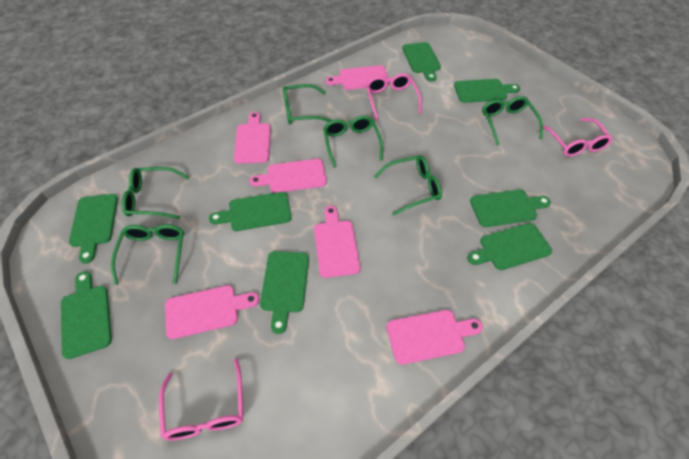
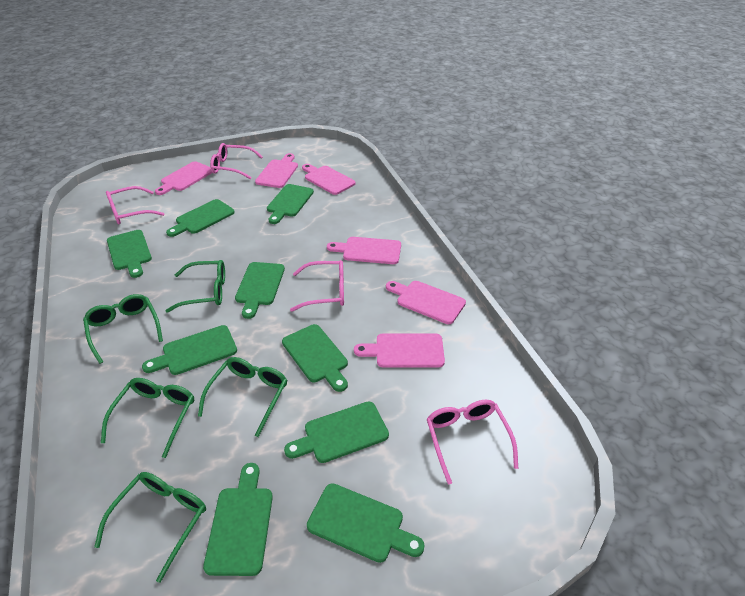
green cutting board: [61,271,112,359] [69,194,118,264] [209,192,292,231] [260,251,309,334] [402,42,441,82] [454,79,520,103] [467,223,552,270] [470,189,551,227] = 8 -> [107,230,152,278] [142,325,237,375] [166,199,235,237] [203,463,273,576] [235,262,285,319] [267,184,314,224] [282,324,348,392] [284,401,389,463] [307,483,425,563] = 9
green glasses: [111,224,184,285] [121,167,189,219] [283,84,332,124] [323,116,383,168] [374,155,442,216] [482,96,543,145] = 6 -> [83,294,163,364] [94,472,206,583] [101,378,194,458] [166,260,225,313] [198,357,287,437] = 5
pink glasses: [159,358,243,441] [366,73,422,120] [543,118,613,157] = 3 -> [106,186,164,224] [210,143,263,179] [290,260,344,312] [427,400,518,485] = 4

